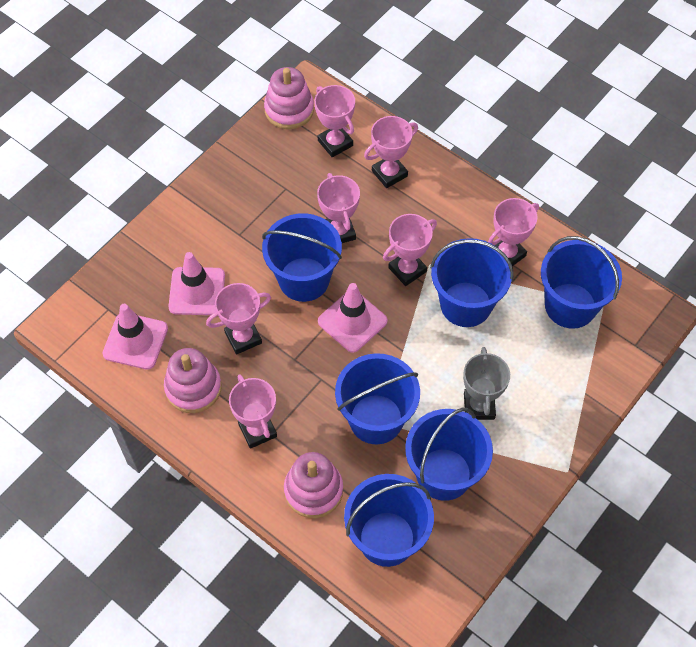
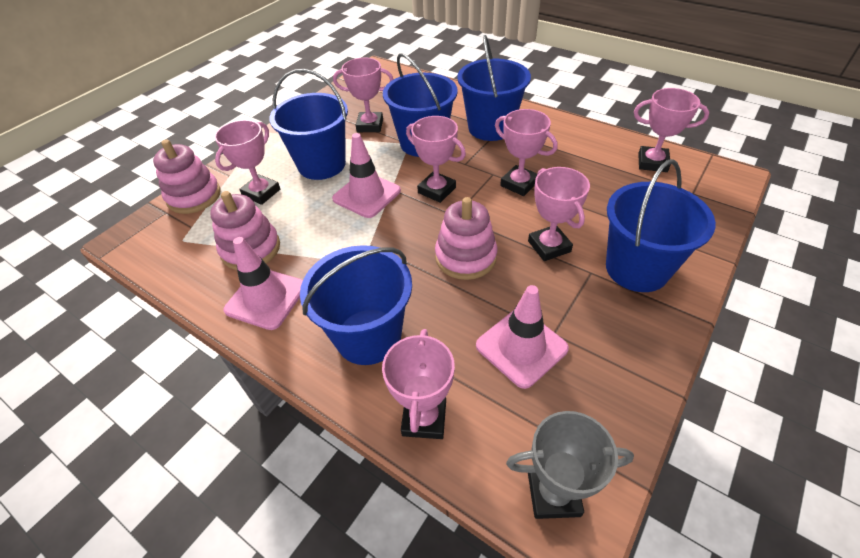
blue bucket: [262,213,342,302] [335,353,420,444] [344,474,434,567] [405,408,493,501] [430,238,514,327] [541,236,622,329] = 6 -> [269,69,348,180] [300,245,412,365] [383,53,458,157] [457,35,531,141] [606,159,716,292] = 5

